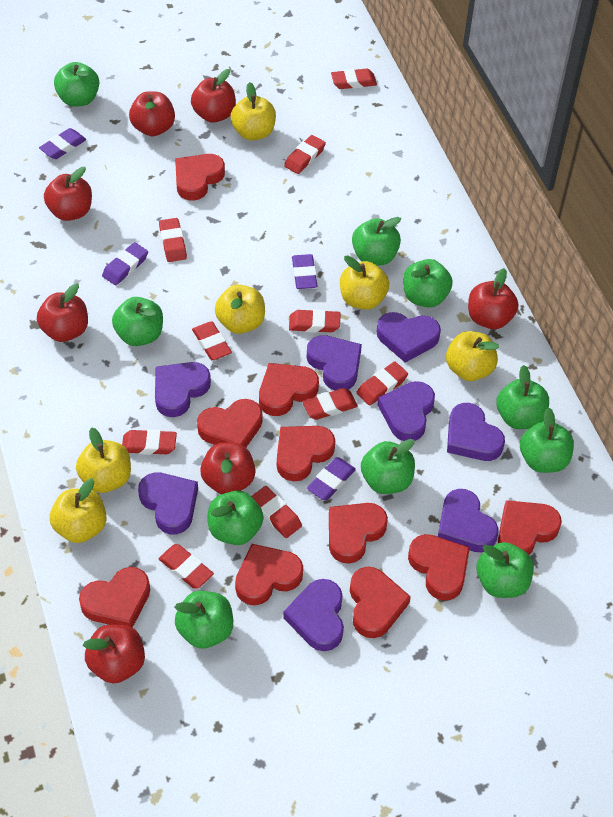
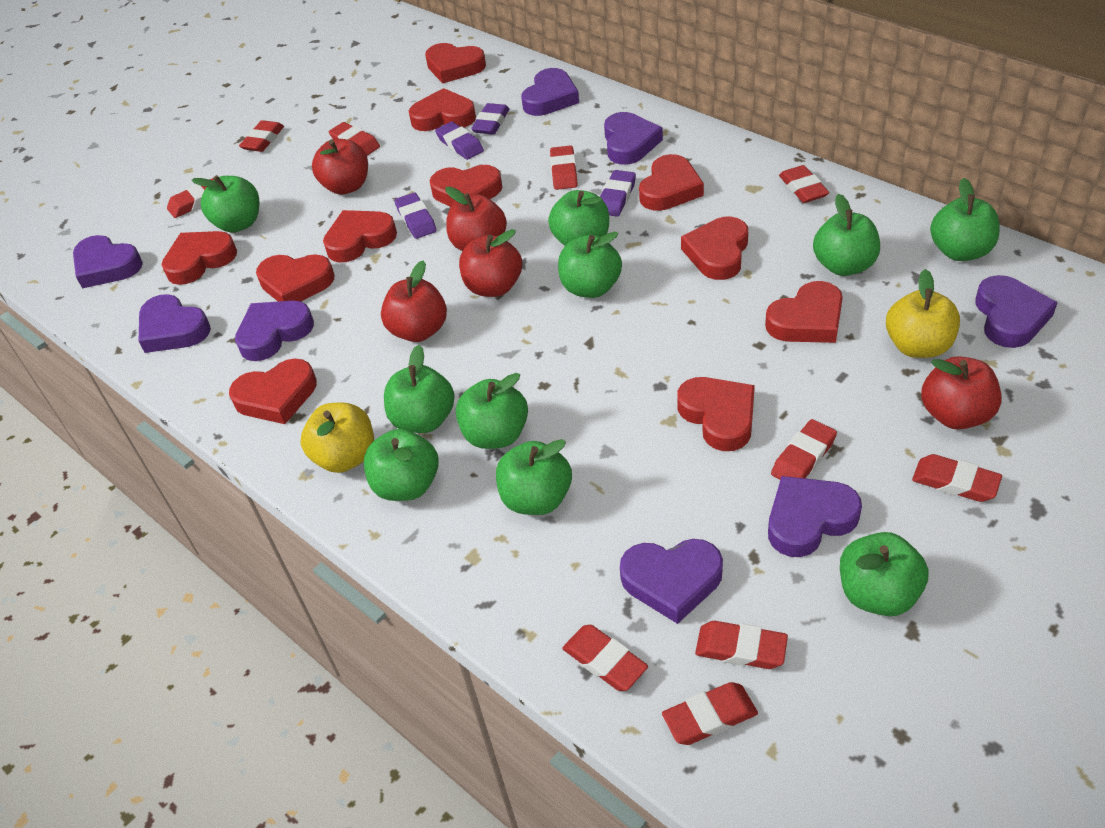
red apple: [37,283,88,342] [44,167,92,221] [83,624,145,684] [129,91,175,136] [191,69,236,123] [200,442,256,494] [468,268,518,329] = 7 -> [312,139,368,195] [381,261,447,342] [446,186,507,251] [459,229,522,297] [921,356,1002,430] = 5
red heart: [79,567,150,628] [175,154,225,201] [197,399,262,447] [235,544,303,605] [259,363,319,416] [277,426,335,481] [329,503,388,564] [350,567,411,638] [408,534,470,601] [498,500,562,555] = 10 -> [162,231,237,285] [229,359,317,424] [256,254,334,302] [323,210,397,262] [409,88,476,131] [425,43,486,83] [430,165,502,207] [639,154,704,211] [677,377,755,451] [681,217,748,280] [765,281,843,343] = 11
yellow apple: [50,479,107,543] [76,427,131,493] [215,285,265,334] [230,82,276,140] [340,255,389,310] [446,331,499,381] = 6 -> [301,402,374,473] [886,269,960,358] = 2

